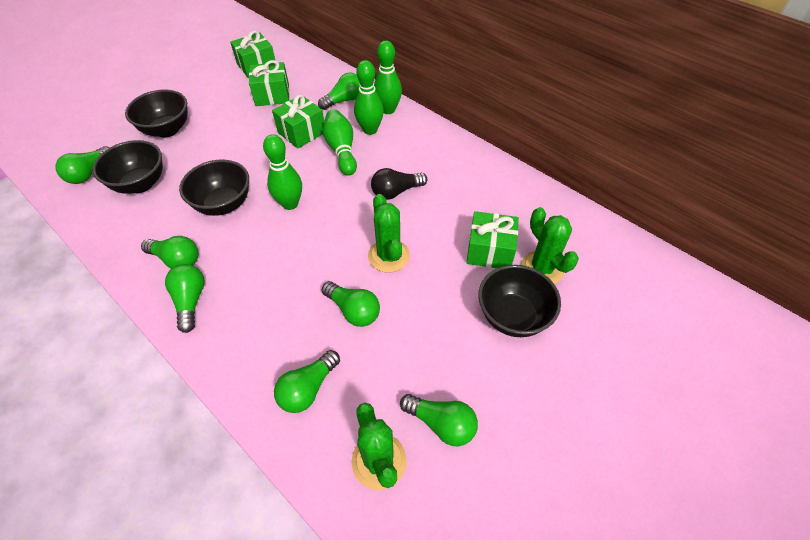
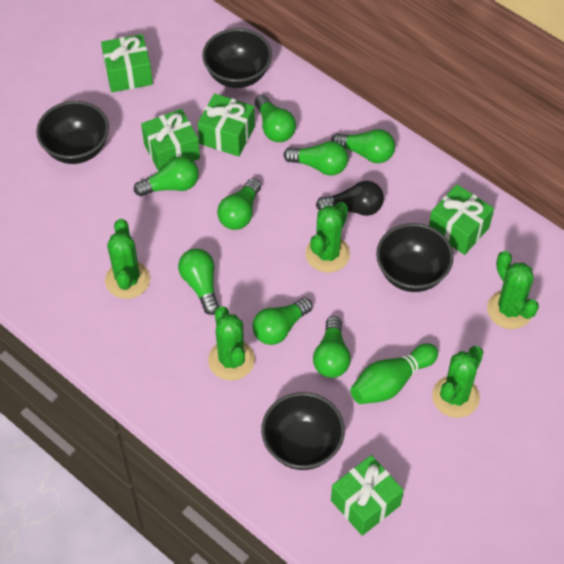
green bowling pin: [263,134,302,210] [323,109,357,176] [354,60,384,135] [374,41,402,114] = 4 -> [350,343,438,404] = 1
green cactus: [352,403,407,490] [368,194,410,273] [521,207,579,284] = 3 -> [105,219,150,299] [208,306,255,380] [306,202,350,273] [432,346,483,418] [487,251,539,329] = 5
green gift: [230,31,276,78] [249,60,290,106] [272,95,324,148] [466,211,519,268] = 4 -> [101,34,153,92] [141,109,200,171] [198,93,255,157] [331,455,404,536] [429,185,494,255] = 5
green light bulb: [55,146,109,184] [141,236,198,269] [165,264,205,333] [274,350,340,413] [318,72,360,110] [321,281,380,327] [400,394,478,446] = 7 -> [134,156,199,196] [178,249,219,315] [217,178,261,230] [253,297,313,345] [255,95,296,142] [283,141,348,176] [313,316,351,378] [331,129,395,163] = 8

